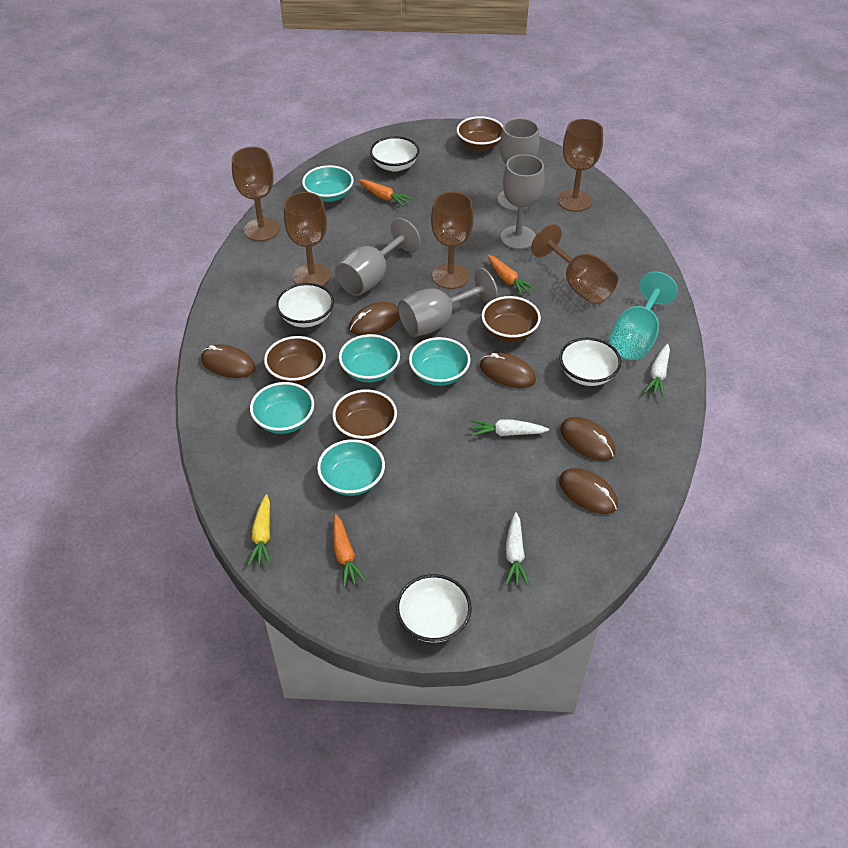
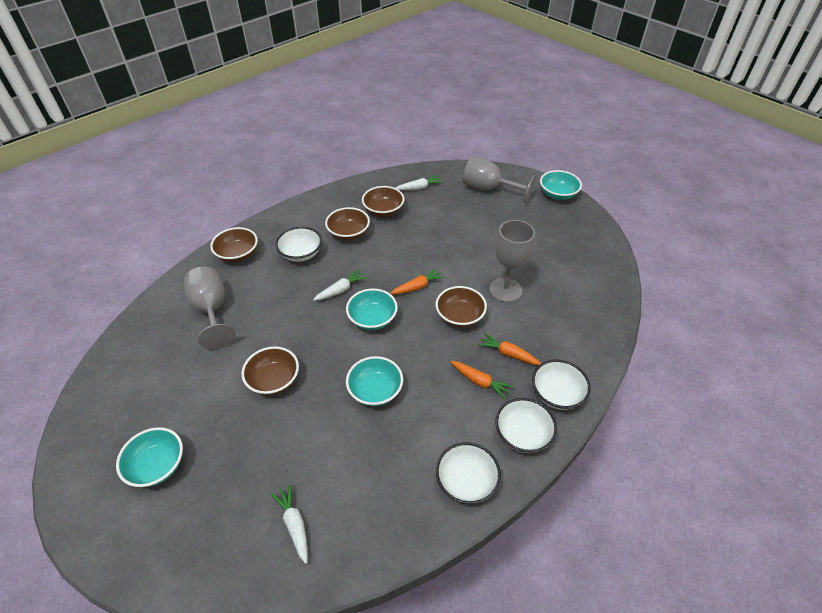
brown bowl: [264,336,326,384] [332,389,397,442] [457,116,503,151] [482,296,541,342] = 4 -> [210,227,258,262] [241,346,299,395] [325,207,370,240] [362,186,404,217] [436,286,487,328] = 5
brown goblet: [232,147,280,241] [284,192,331,286] [431,192,474,289] [531,224,618,304] [558,119,603,212] = 5 -> none = 0
brown mouse: [201,345,256,378] [349,302,400,336] [480,353,536,388] [559,468,618,514] [560,417,615,461] = 5 -> none = 0
grey goblet: [335,218,421,296] [398,268,498,337] [498,118,539,211] [500,154,544,250] = 4 -> [184,267,236,350] [463,157,536,203] [490,220,535,302] = 3
turquoise bowl: [250,382,314,434] [302,165,354,202] [317,439,385,496] [339,334,400,383] [409,337,470,386] = 5 -> [116,427,183,487] [346,289,398,330] [346,356,403,406] [540,170,582,200] = 4
turquoise goblet: [609,271,678,360] = 1 -> none = 0
yellow carrot: [247,494,271,566] = 1 -> none = 0

